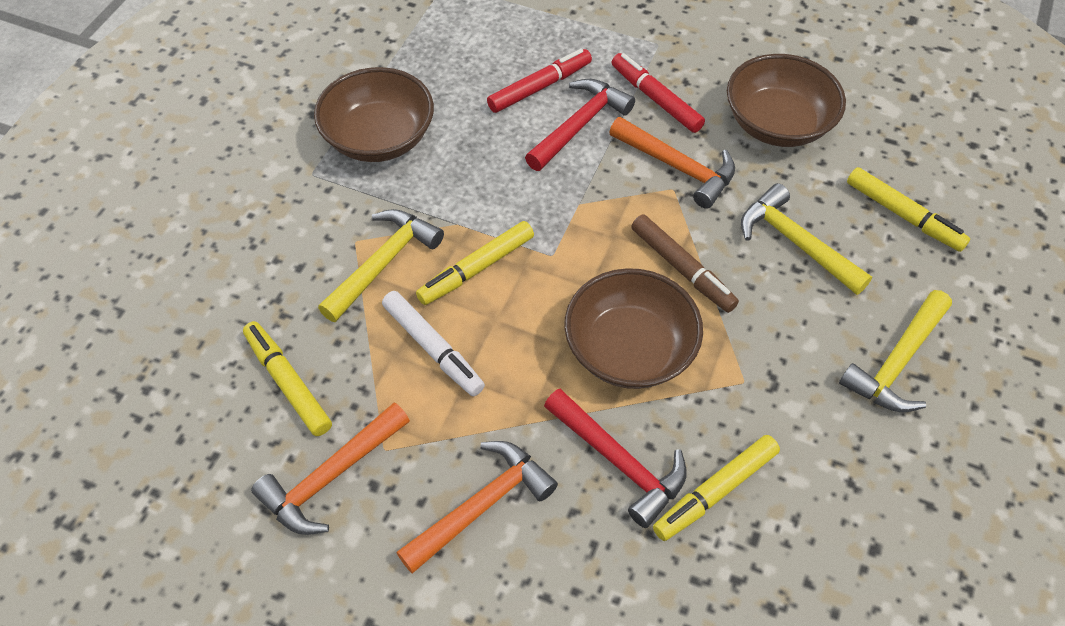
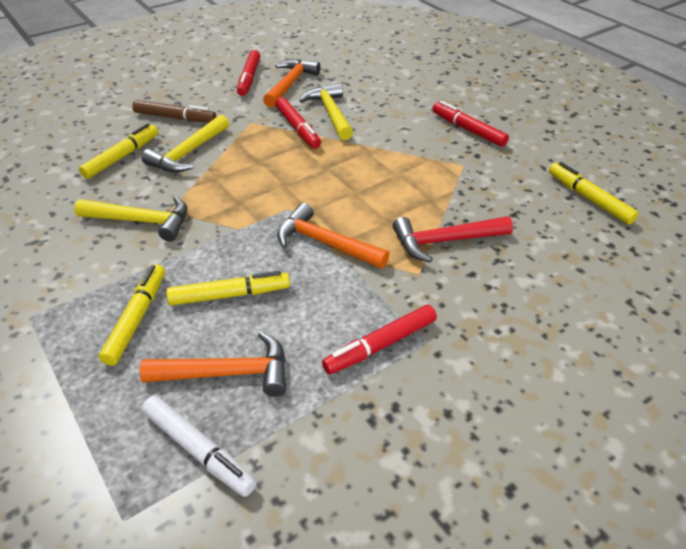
brown bowl: [314,67,434,162] [564,268,703,389] [727,54,846,147] = 3 -> none = 0
red hammer: [525,79,635,171] [544,389,687,528] = 2 -> [393,216,513,263] = 1
red marker: [487,49,592,113] [612,53,705,133] = 2 -> [237,50,260,96] [275,97,321,148] [322,305,437,374] [432,101,509,147] = 4

